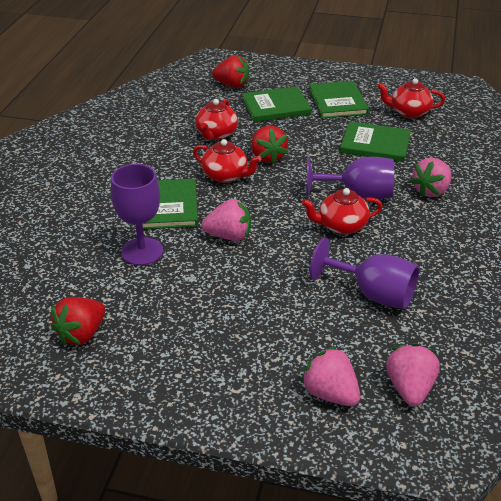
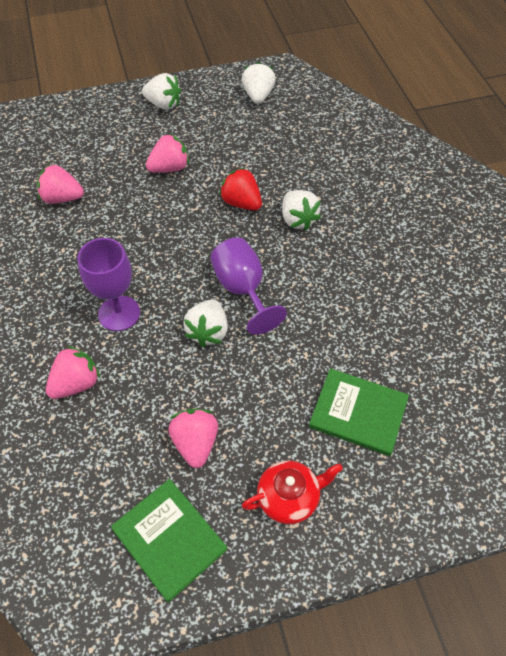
green book: [142,179,198,229] [242,86,311,122] [309,81,369,119] [340,121,411,162] = 4 -> [111,479,228,602] [309,368,409,456] = 2
purple goblet: [111,164,163,266] [307,157,394,199] [310,238,419,309] = 3 -> [78,238,140,331] [211,238,287,335] = 2
red strawberry: [51,297,105,345] [212,55,249,88] [251,126,288,164] = 3 -> [219,168,262,211] = 1
red teapot: [193,139,261,183] [195,99,238,140] [302,188,383,235] [377,78,445,118] = 4 -> [242,461,343,524] = 1
white strawberry: none = 0 -> [142,73,181,110] [183,299,228,347] [242,62,276,104] [282,190,321,230] = 4

